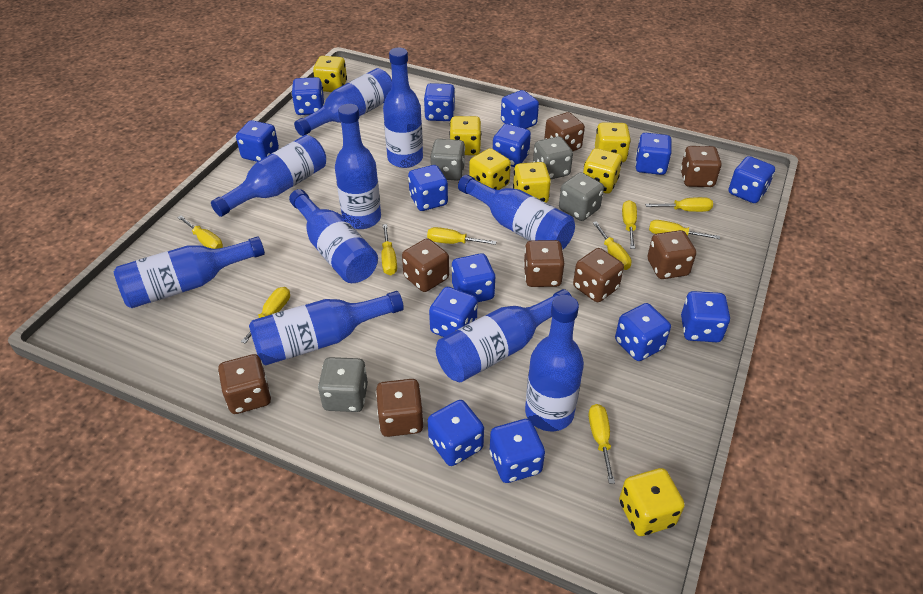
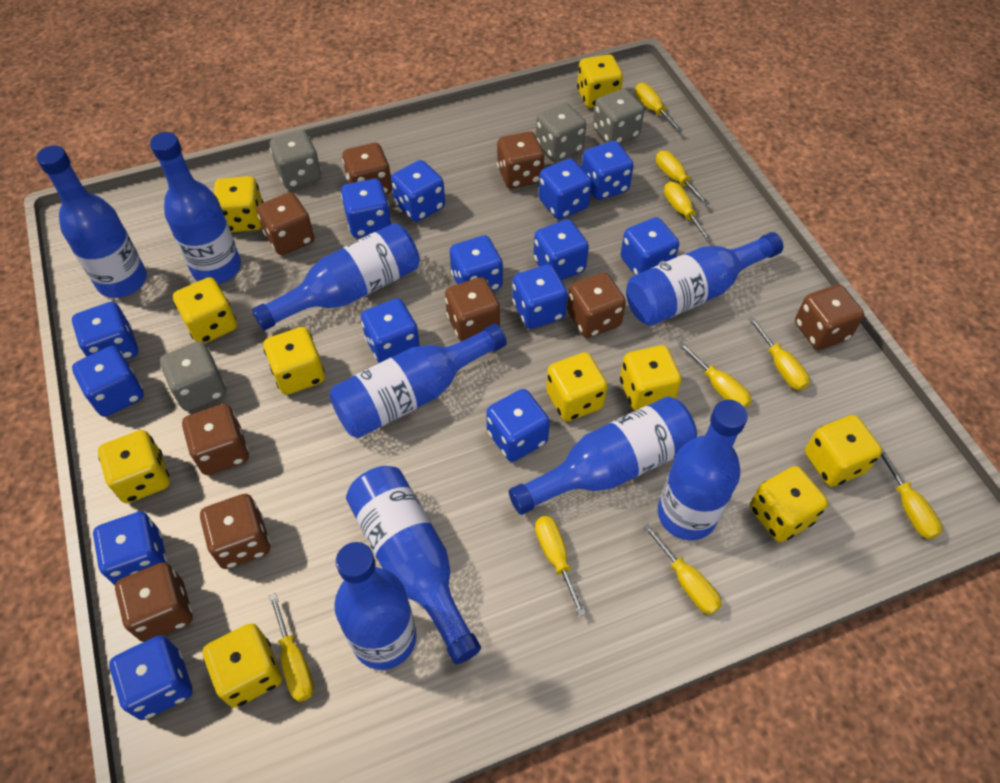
blue bottle: [114,237,265,308] [211,135,326,217] [249,291,404,365] [289,189,378,283] [294,68,392,136] [335,104,381,229] [383,48,423,168] [436,289,571,382] [458,175,575,249] [525,295,584,431] = 10 -> [37,145,147,298] [150,132,241,284] [252,223,420,331] [329,324,507,438] [334,542,417,670] [346,466,481,664] [509,396,697,515] [626,232,783,326] [658,400,748,540] = 9
brown dice: [218,354,271,414] [376,379,424,437] [402,238,449,292] [524,240,564,287] [544,112,585,151] [573,248,624,302] [647,230,696,279] [681,146,722,187] = 8 -> [115,562,193,642] [182,404,249,475] [200,494,270,569] [257,192,314,255] [342,143,392,195] [445,277,500,341] [497,131,544,189] [567,272,626,338] [795,284,864,350] = 9
yellow dice: [313,56,347,92] [449,116,481,155] [469,148,511,190] [513,162,551,203] [583,148,622,194] [595,123,631,162] [619,468,685,536] = 7 -> [98,430,170,503] [173,277,237,344] [203,623,282,708] [214,176,264,232] [263,327,325,395] [546,352,608,421] [577,54,623,108] [620,345,682,411] [750,466,828,542] [805,415,882,487] = 10

